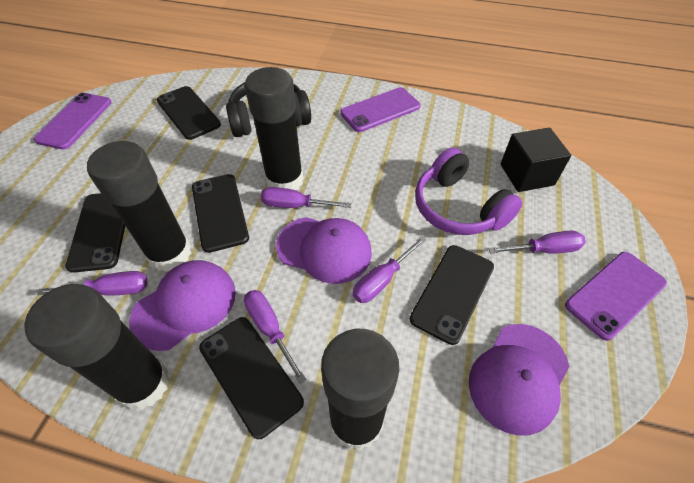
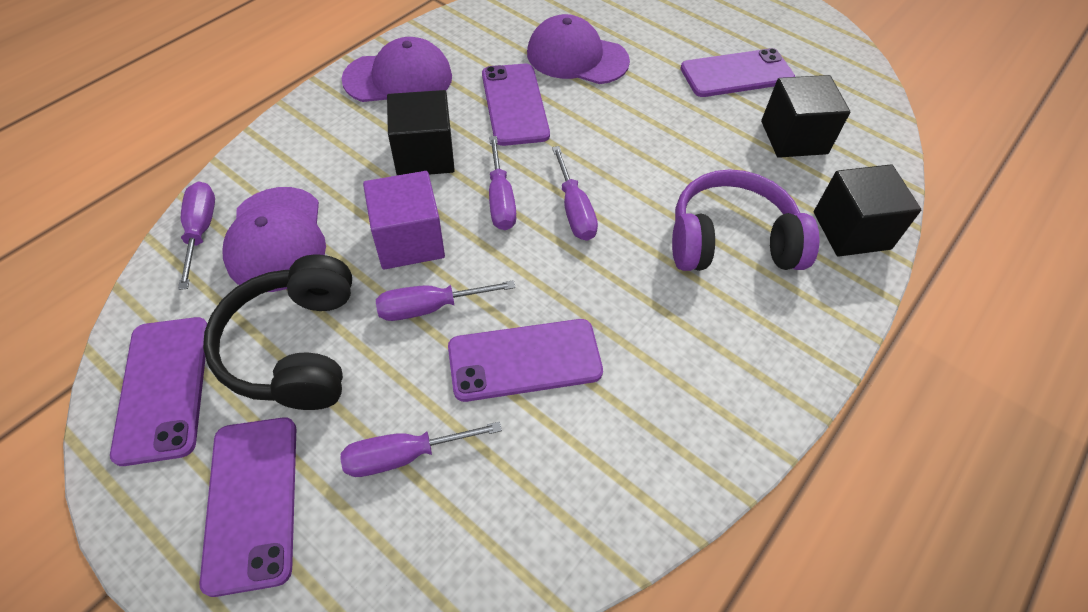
black cube: [500,128,571,192] = 1 -> [387,90,455,175] [761,75,850,158] [814,164,921,257] = 3
black glue stick: [24,284,170,410] [87,141,191,272] [245,67,304,190] [321,329,399,451] = 4 -> none = 0
black phone: [65,193,125,273] [157,86,221,140] [192,174,249,253] [199,317,304,439] [410,245,494,345] = 5 -> none = 0
purple cube: none = 0 -> [363,171,445,269] = 1
purple phone: [34,93,112,150] [340,87,420,132] [565,252,667,341] = 3 -> [110,317,207,466] [199,417,296,597] [448,319,603,402] [482,64,550,146] [681,48,795,97] = 5

